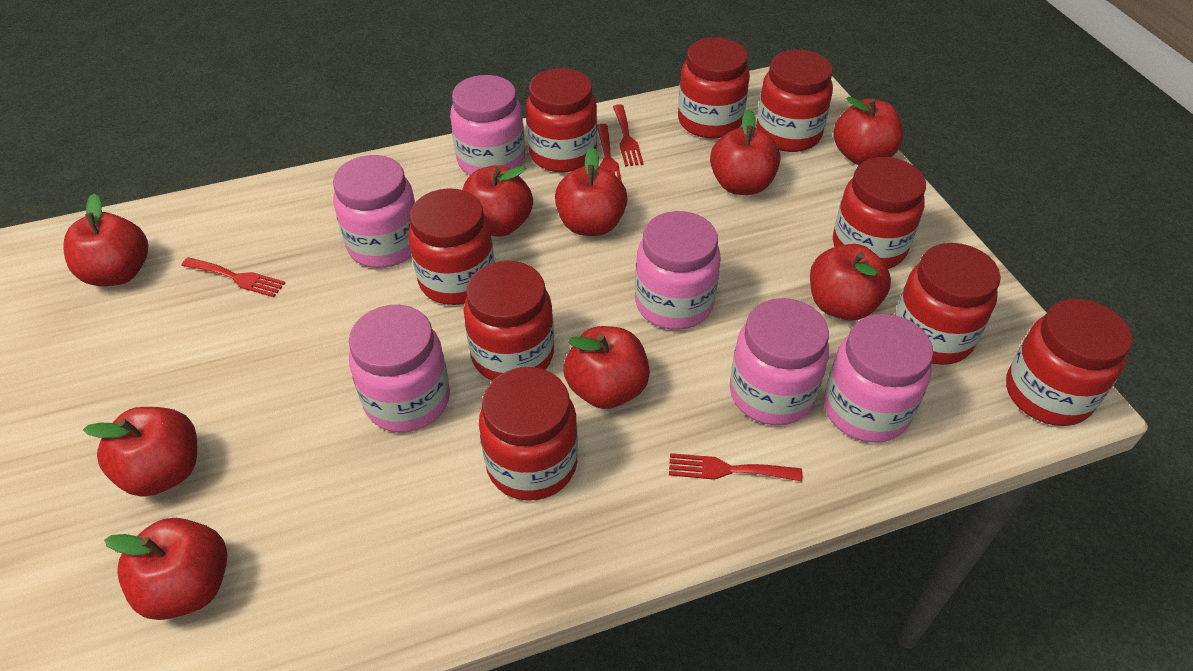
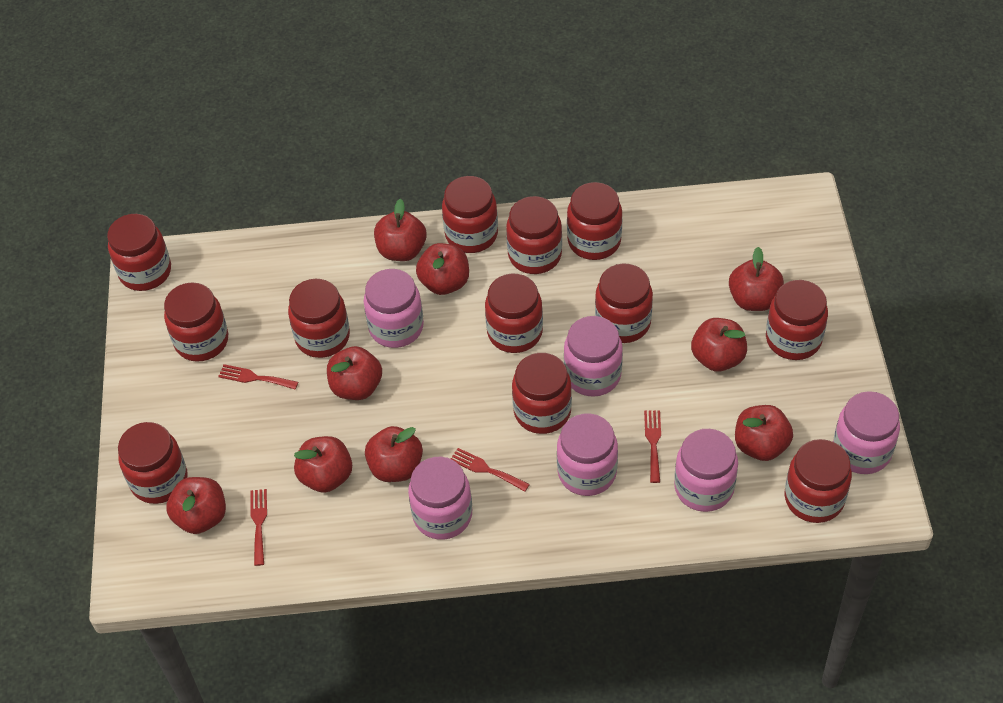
red jar: [408,188,495,305] [464,261,554,381] [479,367,578,500] [526,68,597,172] [678,37,750,139] [756,50,833,152] [833,157,926,269] [895,243,1001,365] [1006,299,1132,426] = 9 -> [107,214,171,291] [118,422,188,504] [164,282,228,362] [288,279,350,358] [442,176,498,253] [485,274,543,353] [506,196,562,274] [512,353,572,434] [567,182,622,260] [595,263,653,343] [766,280,828,360] [785,439,852,523] = 12

